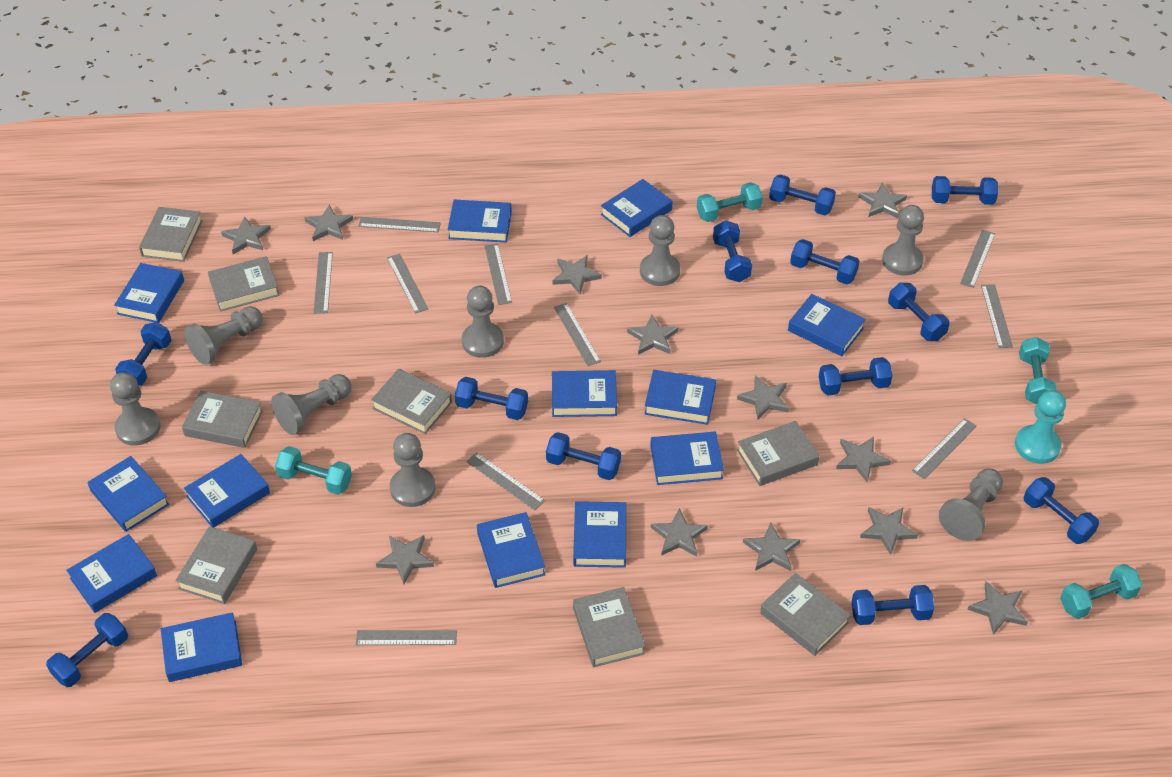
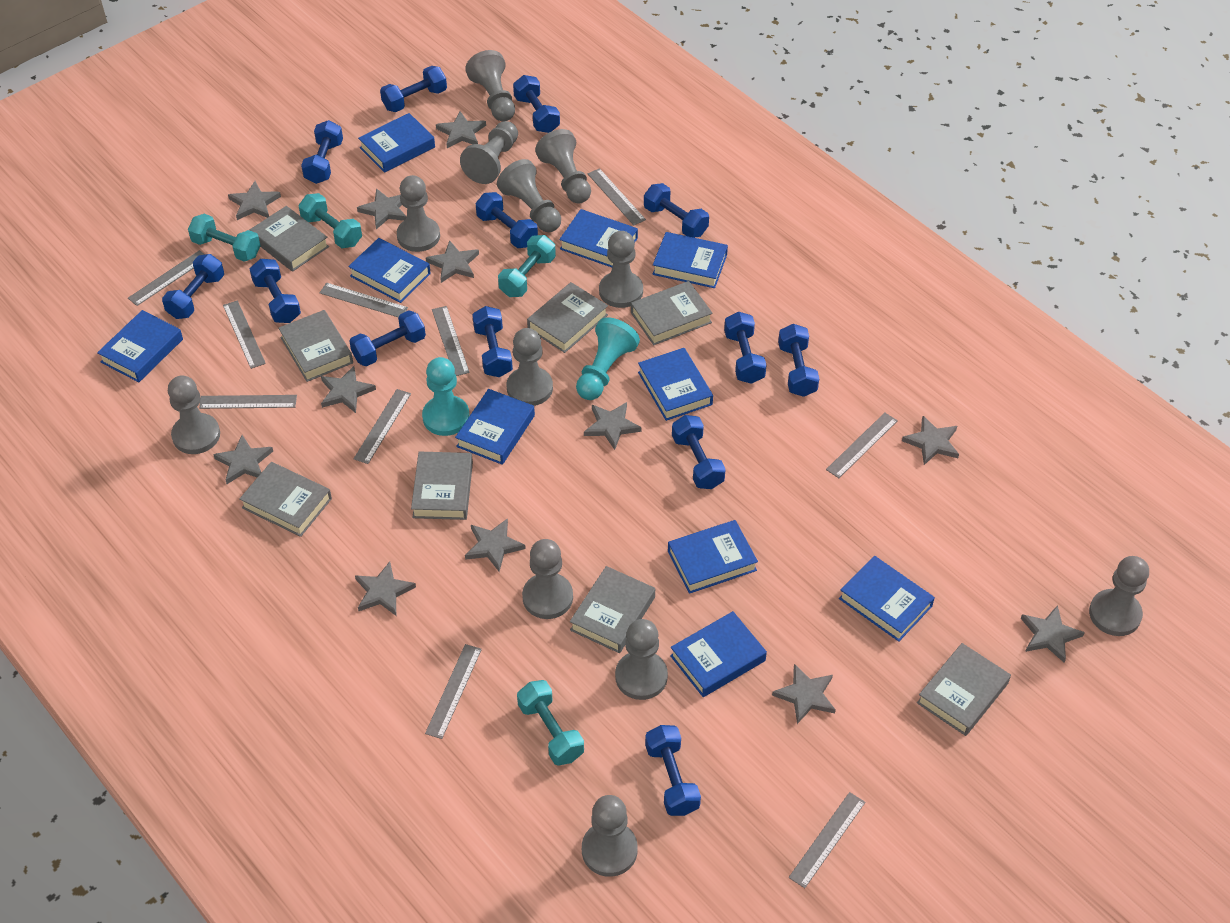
blue book: [66,534,157,613] [88,456,169,532] [114,263,184,323] [161,612,242,682] [184,454,270,528] [448,200,512,242] [477,512,545,588] [552,370,617,417] [573,501,626,568] [601,179,673,237] [644,370,716,425] [650,432,724,485] [788,294,866,356] = 13 -> [97,310,183,382] [348,238,431,303] [358,113,435,173] [455,389,535,465] [559,209,638,267] [638,348,713,421] [653,232,728,288] [668,520,758,594] [670,611,767,697] [839,556,935,642] = 10
blue dumbbell: [46,613,128,687] [115,322,171,386] [455,377,528,420] [546,432,621,480] [713,220,752,282] [769,175,836,215] [790,239,859,284] [819,357,892,395] [851,585,934,625] [888,283,950,341] [932,176,998,205] [1023,477,1099,544] = 12 -> [162,254,224,319] [250,259,301,323] [301,120,343,184] [349,310,426,366] [380,66,447,112] [472,306,513,377] [476,192,538,248] [513,75,560,133] [644,183,709,238] [645,725,701,816] [672,415,726,489] [724,312,767,384] [778,324,819,397] = 13
grey pawn: [110,372,161,446] [184,306,263,365] [271,374,352,435] [390,433,436,507] [462,286,504,358] [640,215,680,286] [882,205,924,276] [939,468,1003,541] = 8 -> [168,376,220,454] [397,175,440,252] [460,121,518,184] [465,50,515,121] [497,159,561,232] [507,328,553,406] [522,539,573,619] [535,129,591,204] [582,795,638,877] [599,231,643,308] [615,619,668,700] [1089,556,1149,636] = 12
turquoise pawn: [1015,390,1066,464] = 1 -> [422,357,470,436] [576,317,640,400] = 2

